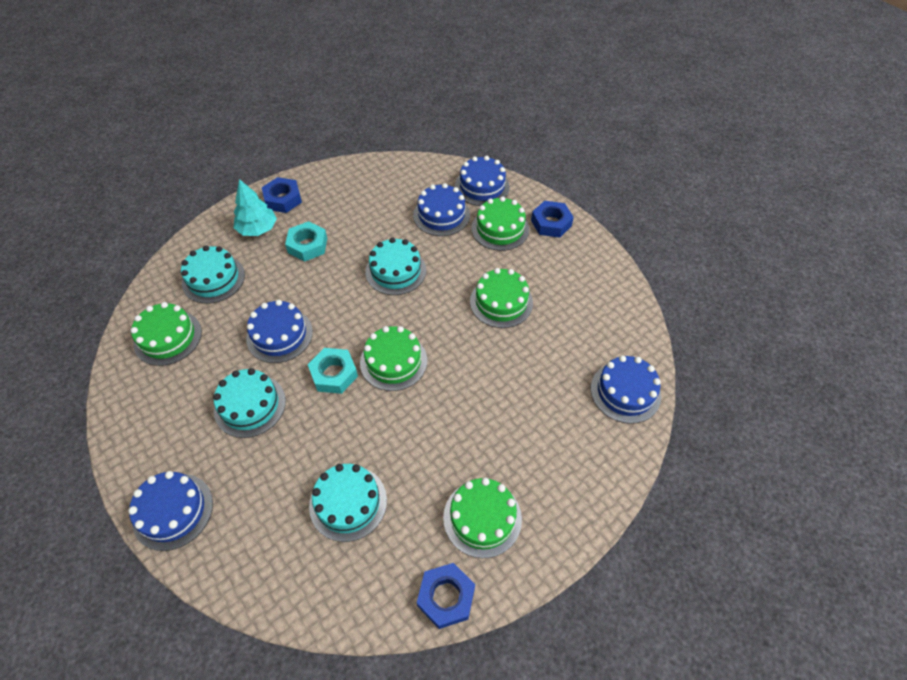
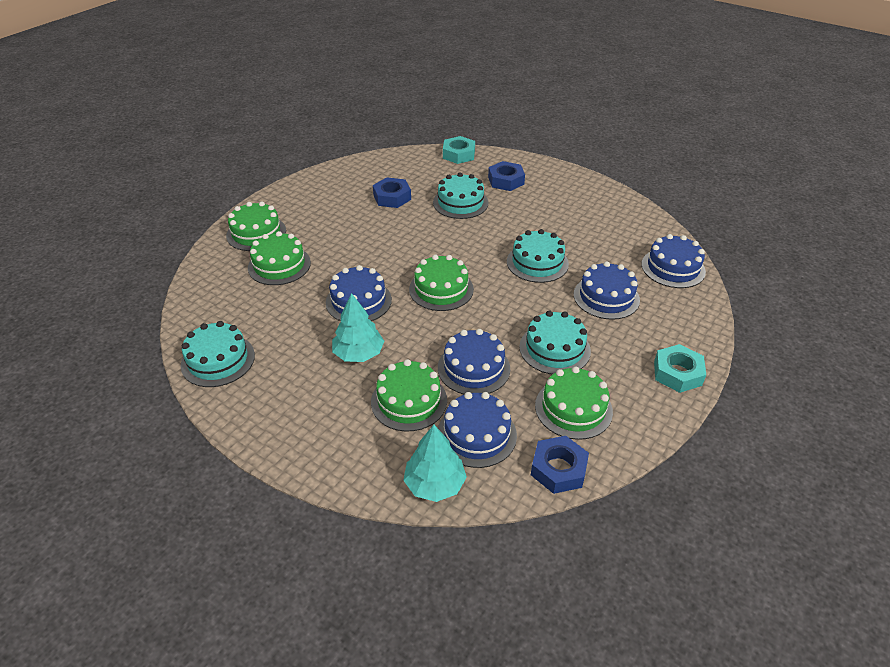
turquoise tree: [234,179,277,236] = 1 -> [332,293,384,362] [403,425,467,502] = 2

